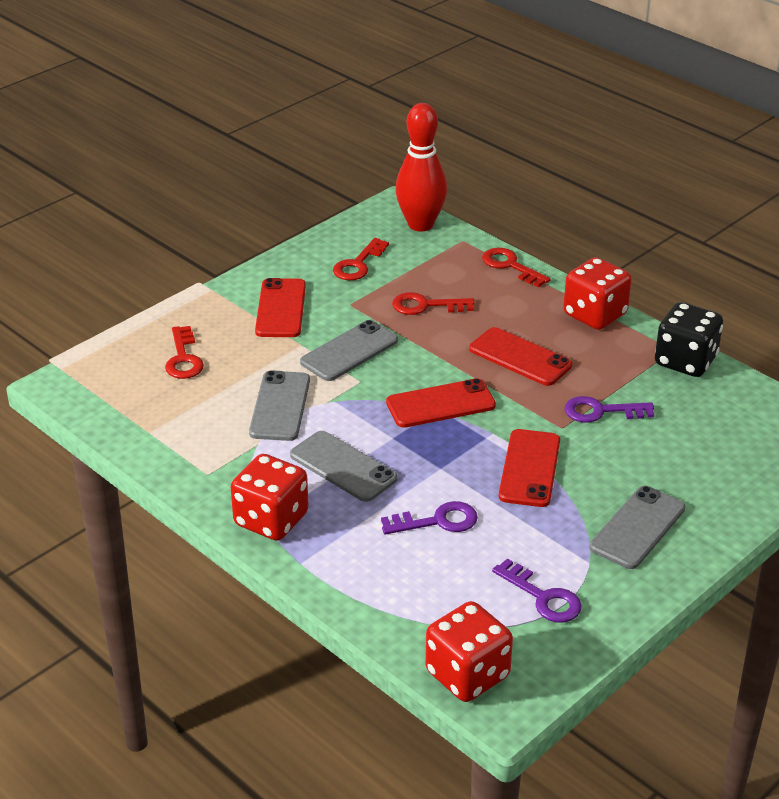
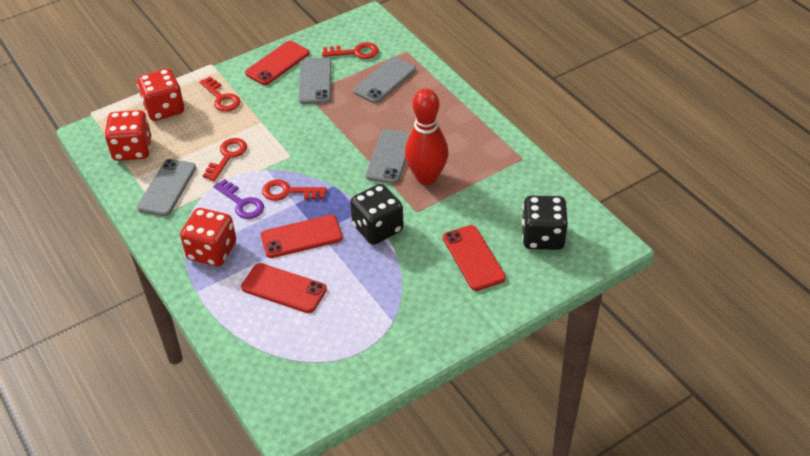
black dice: [655,302,723,377] = 1 -> [350,184,404,245] [522,196,568,250] = 2
purple key: [381,501,478,535] [492,558,582,622] [565,396,654,423] = 3 -> [214,179,264,219] = 1

